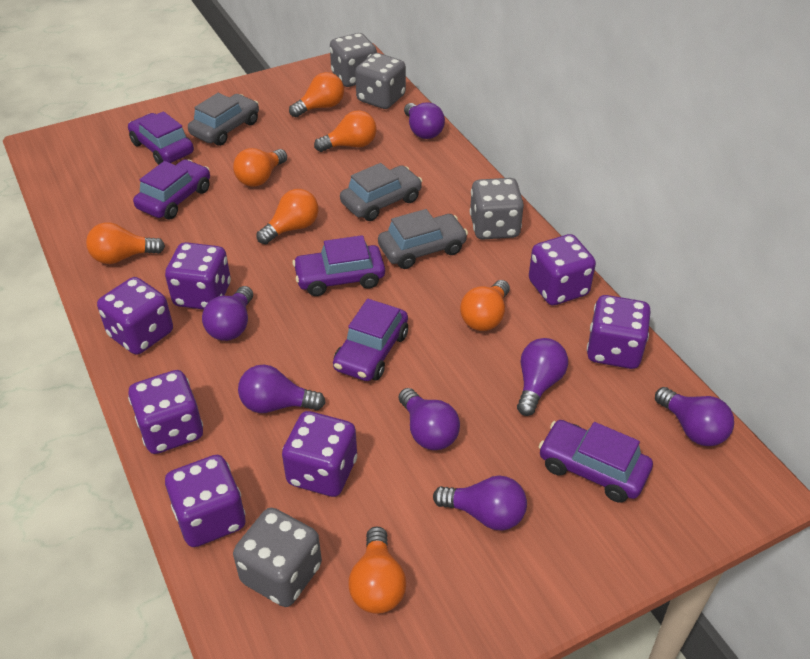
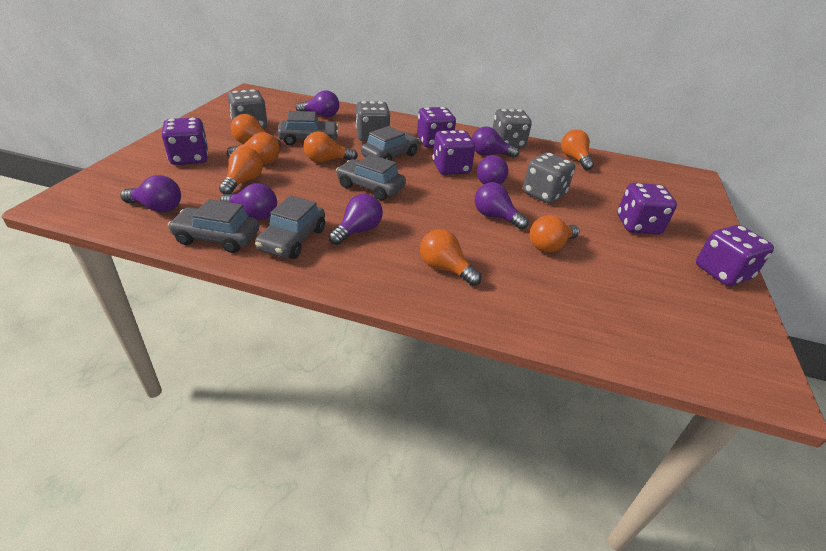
grey car: [188,93,259,146] [340,163,422,221] [378,209,468,269] = 3 -> [168,199,259,253] [255,195,325,259] [277,111,339,145] [336,154,406,200] [361,126,419,161] = 5
purple car: [128,111,194,165] [133,159,210,219] [292,235,385,296] [333,299,408,381] [539,420,653,503] = 5 -> none = 0
purple dice: [97,277,173,355] [128,370,203,454] [165,242,231,310] [165,455,246,547] [282,411,357,497] [529,234,596,305] [587,295,651,369] = 7 -> [162,118,208,165] [417,107,456,148] [433,130,475,175] [618,183,677,235] [696,225,774,286] = 5

